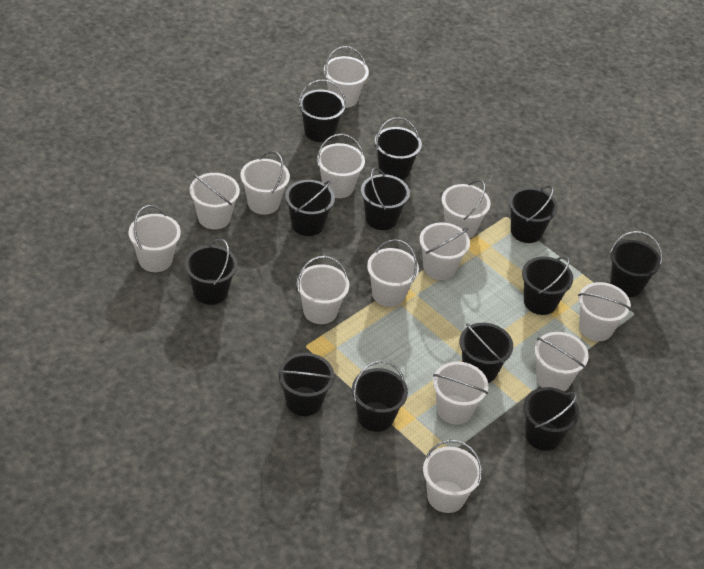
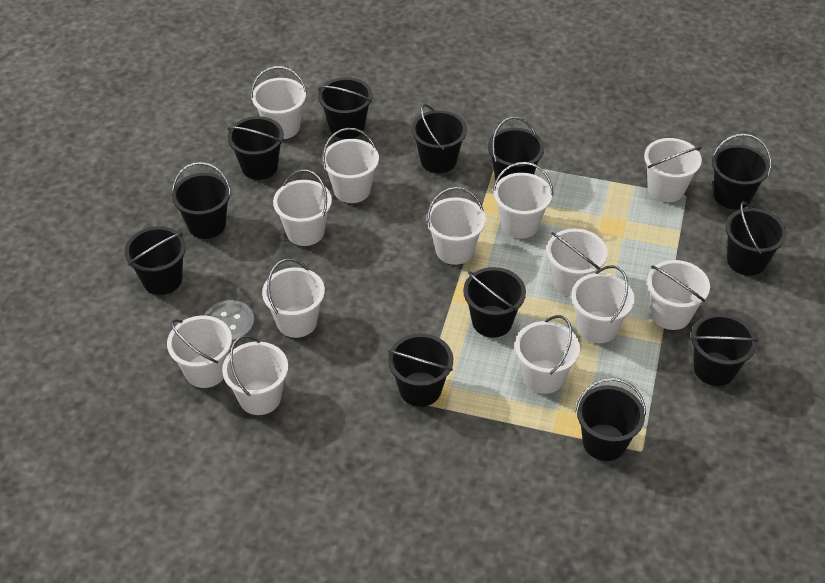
grey button: none = 0 -> [204,300,255,344] = 1

